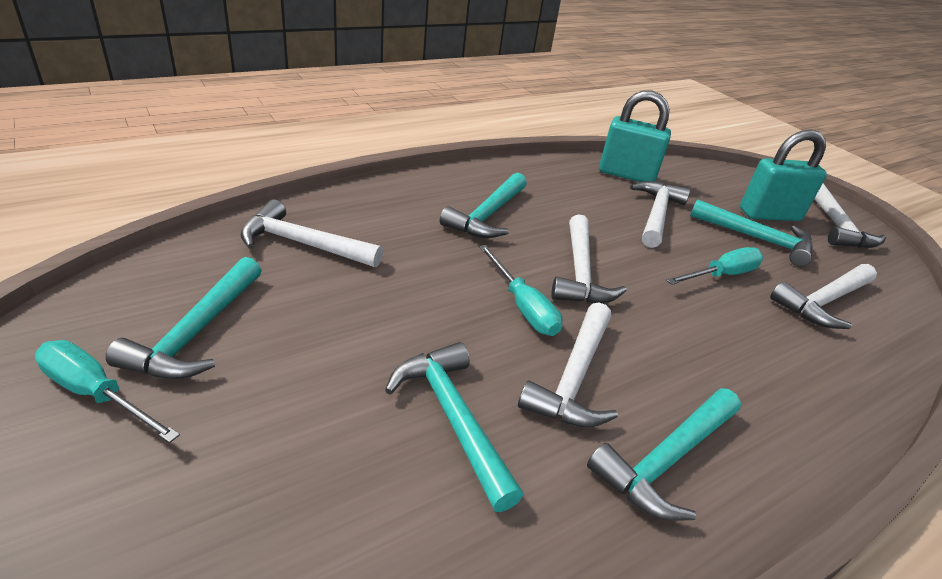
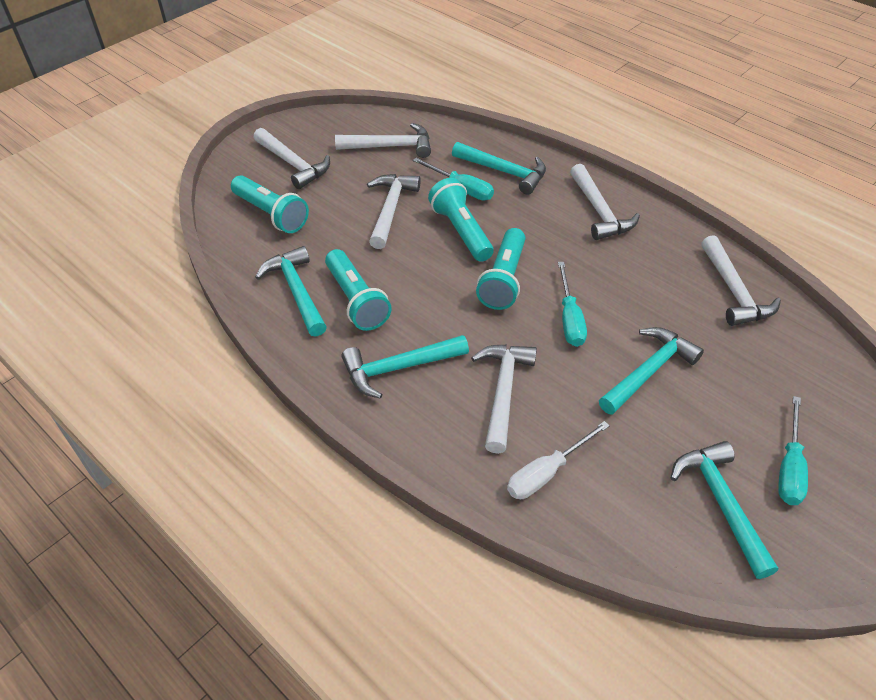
turquoise flashlight: none = 0 -> [231,175,309,233] [325,249,392,331] [428,178,494,262] [476,228,525,310] = 4
turquoise padlock: [599,90,671,182] [740,129,827,221] = 2 -> none = 0
white screwdriver: none = 0 -> [507,421,610,499] = 1

